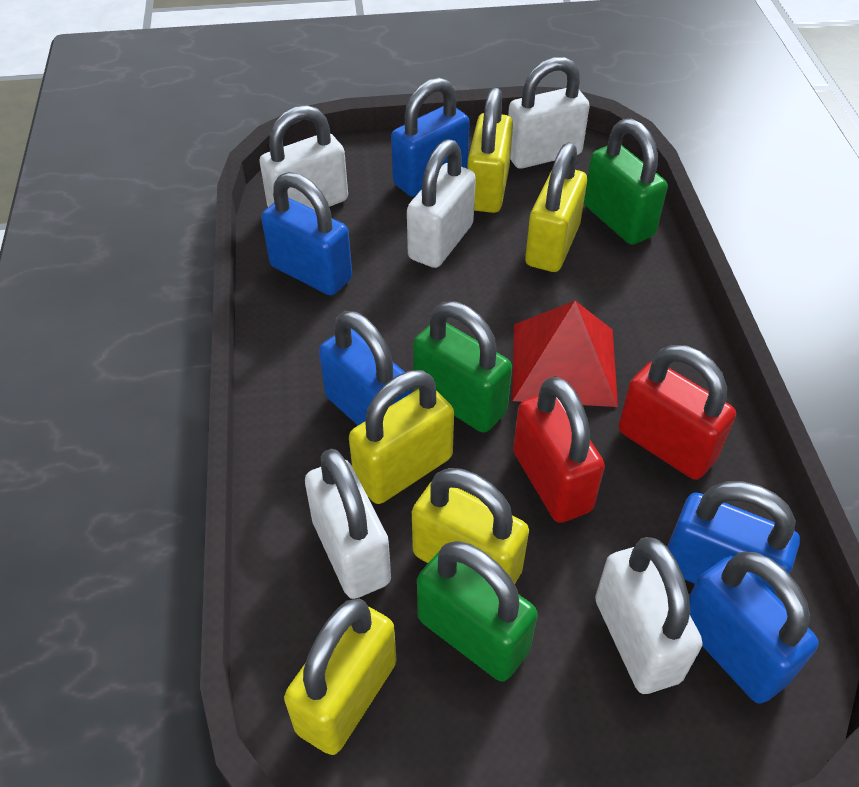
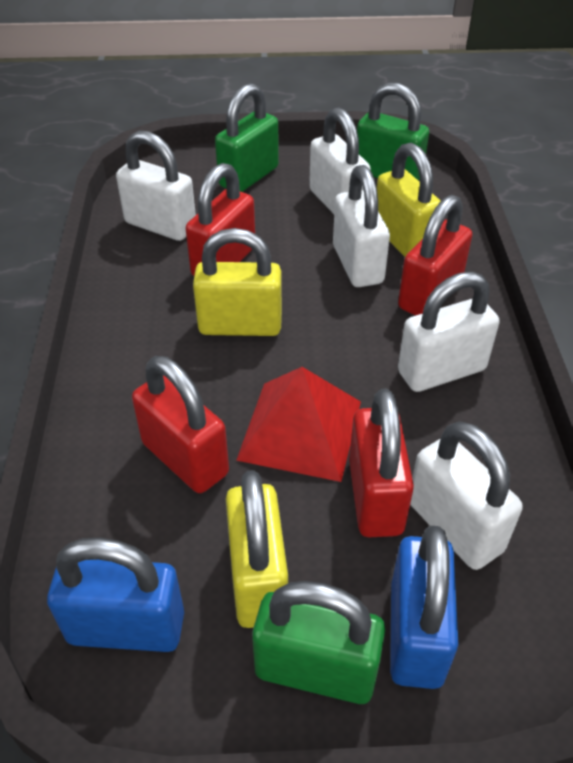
blue padlock: [261,172,352,295] [319,311,412,425] [391,78,470,197] [667,481,800,595] [689,552,819,704] = 5 -> [47,538,184,652] [390,526,459,689] = 2
red padlock: [513,376,605,523] [618,345,736,480] = 2 -> [132,356,229,493] [185,163,255,276] [349,389,414,537] [398,195,472,316] = 4
yellow padlock: [284,599,396,755] [349,370,454,504] [412,468,529,584] [467,88,513,213] [525,143,587,272] = 5 -> [193,228,282,336] [226,470,288,628] [377,143,441,257] = 3

